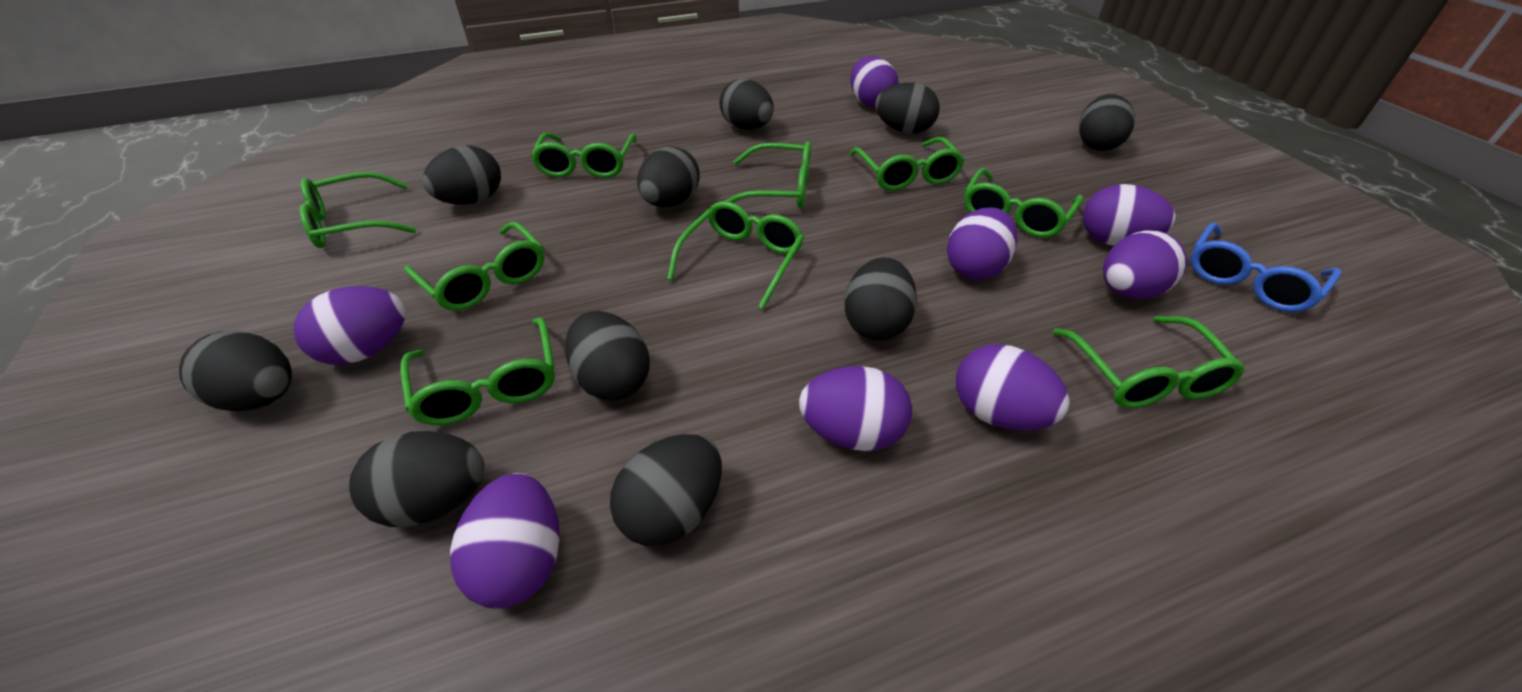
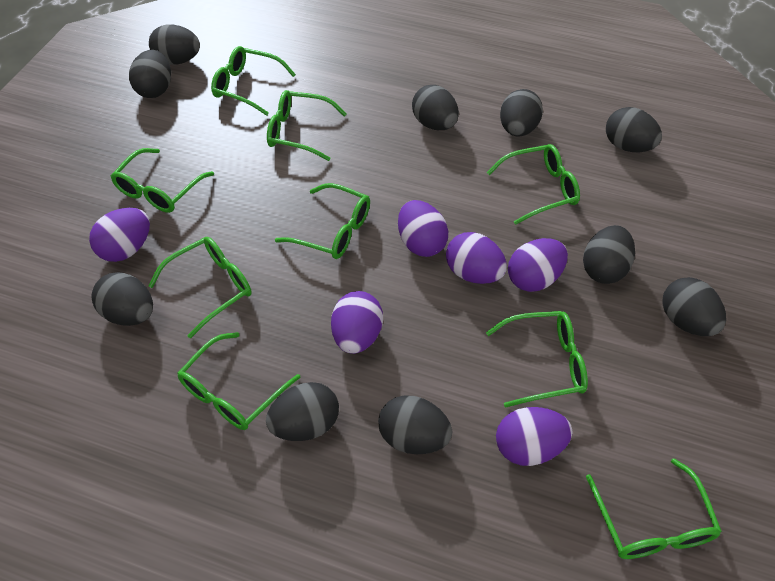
blue glasses: [1190,222,1341,312] = 1 -> none = 0
purple egg: [294,286,406,365] [450,473,560,609] [799,366,912,451] [850,56,899,108] [947,207,1017,280] [956,344,1070,431] [1083,184,1176,246] [1103,230,1187,299] = 8 -> [89,208,150,262] [331,291,383,354] [398,200,448,257] [446,232,507,284] [496,407,573,466] [508,238,568,292] = 6

